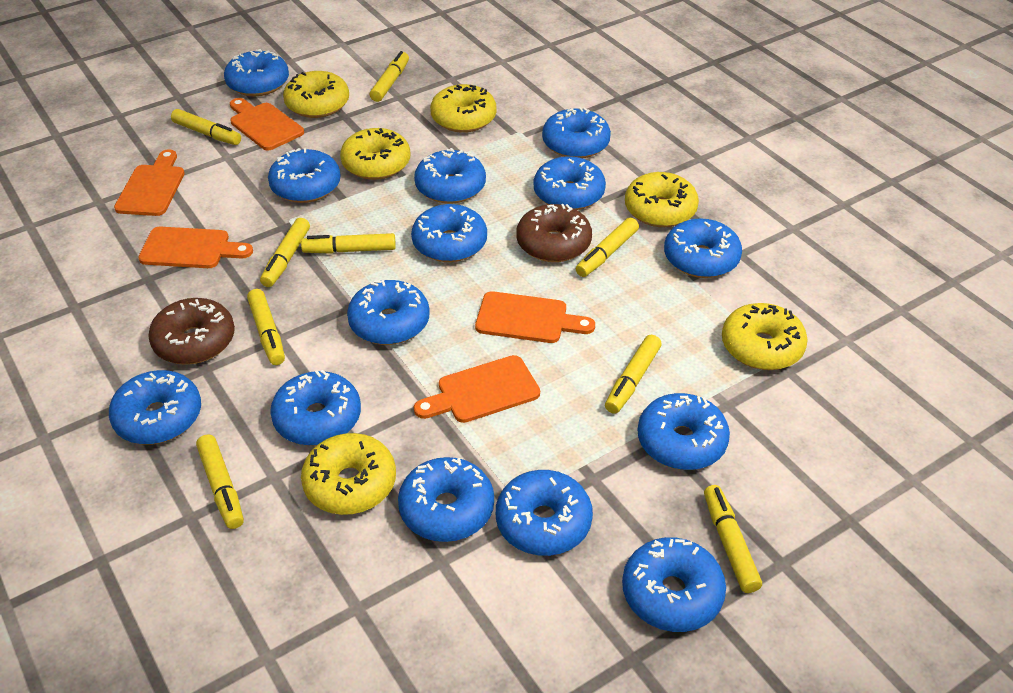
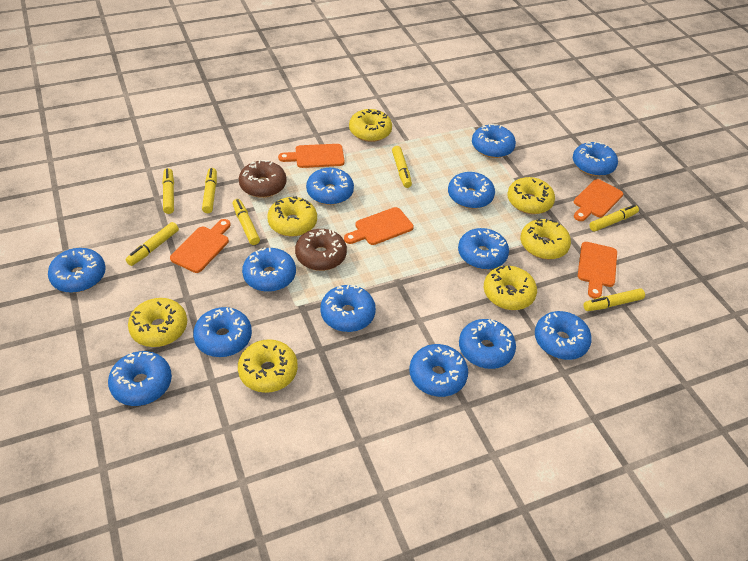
blue donut: [109,370,201,444] [224,49,289,96] [268,148,341,203] [270,370,361,446] [347,280,430,345] [398,457,494,542] [411,204,487,262] [414,148,486,204] [496,470,593,556] [534,156,606,210] [542,107,611,158] [622,537,726,632] [638,393,730,470] [664,218,742,278] = 14 -> [48,248,106,293] [108,351,172,406] [193,307,252,357] [242,247,296,292] [306,168,354,205] [320,285,376,332] [409,344,468,397] [448,172,495,209] [458,228,509,270] [459,319,516,369] [472,124,516,158] [535,311,592,360] [573,141,618,176] = 13
yellow donut: [283,71,349,118] [301,433,396,515] [340,128,410,180] [430,84,497,133] [625,172,699,227] [722,303,808,370] = 6 -> [128,298,187,347] [238,339,298,393] [267,196,317,237] [349,109,392,142] [484,266,537,310] [507,177,555,214] [521,219,571,259] = 7
yellow marker: [171,109,241,145] [196,434,244,529] [247,289,285,365] [260,218,310,287] [301,233,396,254] [370,51,409,102] [576,217,639,277] [605,335,662,414] [704,485,762,593] = 9 -> [126,222,179,266] [162,168,174,214] [202,168,217,213] [233,199,260,245] [392,146,412,188] [584,288,645,311] [589,205,639,232] = 7

